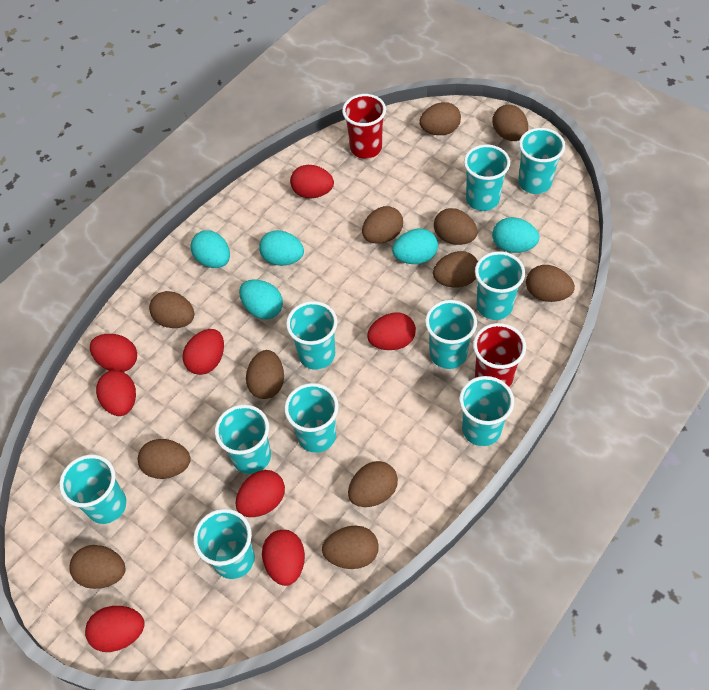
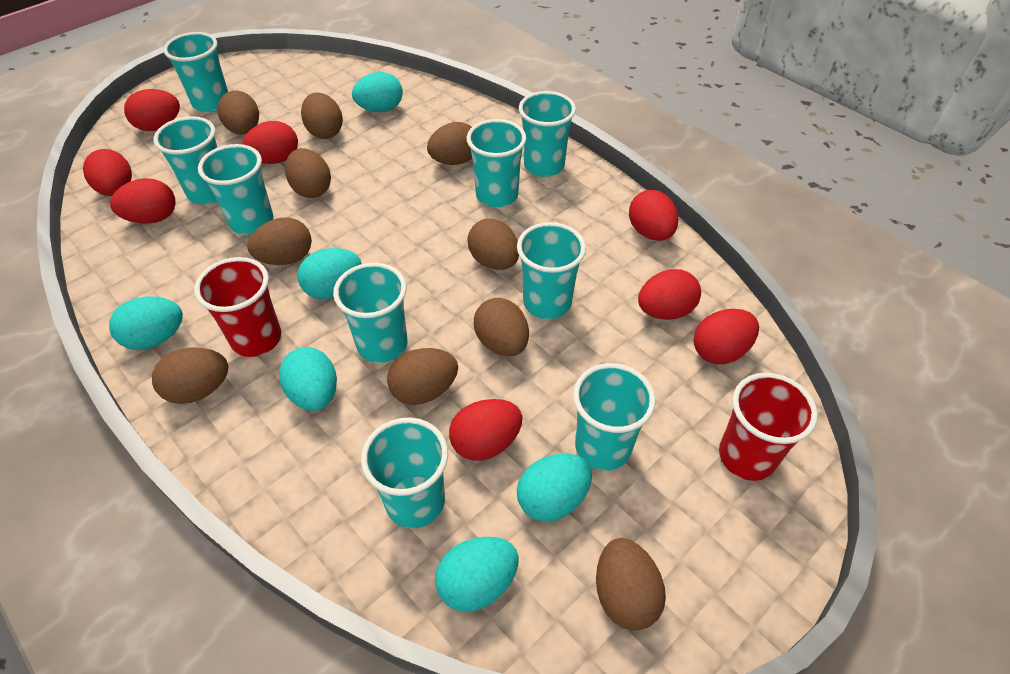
brown egg: [69,545,125,589] [138,439,191,479] [149,291,194,328] [246,350,284,399] [322,526,379,569] [348,461,398,507] [362,206,403,244] [419,102,461,135] [433,251,478,288] [434,208,477,245] [492,105,528,141] [526,265,575,302] = 12 -> [152,347,228,404] [217,91,259,135] [247,218,312,265] [285,148,331,198] [301,92,343,139] [387,348,458,405] [427,122,472,165] [467,219,519,270] [474,298,529,356] [596,538,666,631] = 10
turquoise cup: [59,455,127,524] [193,509,255,579] [215,404,271,474] [284,383,339,453] [286,301,337,370] [425,300,477,369] [459,376,514,446] [464,144,510,211] [475,251,525,320] [518,128,565,194] = 10 -> [153,116,217,205] [163,32,228,113] [198,144,273,235] [333,263,407,363] [361,417,448,529] [467,119,526,208] [517,222,586,319] [519,91,576,177] [573,363,656,471] = 9
turquoise egg: [191,230,230,268] [239,279,283,319] [259,230,304,266] [392,229,438,264] [492,217,539,253] = 5 -> [109,297,183,350] [279,347,337,411] [298,248,362,299] [352,72,403,112] [435,537,519,612] [517,454,592,522] = 6

